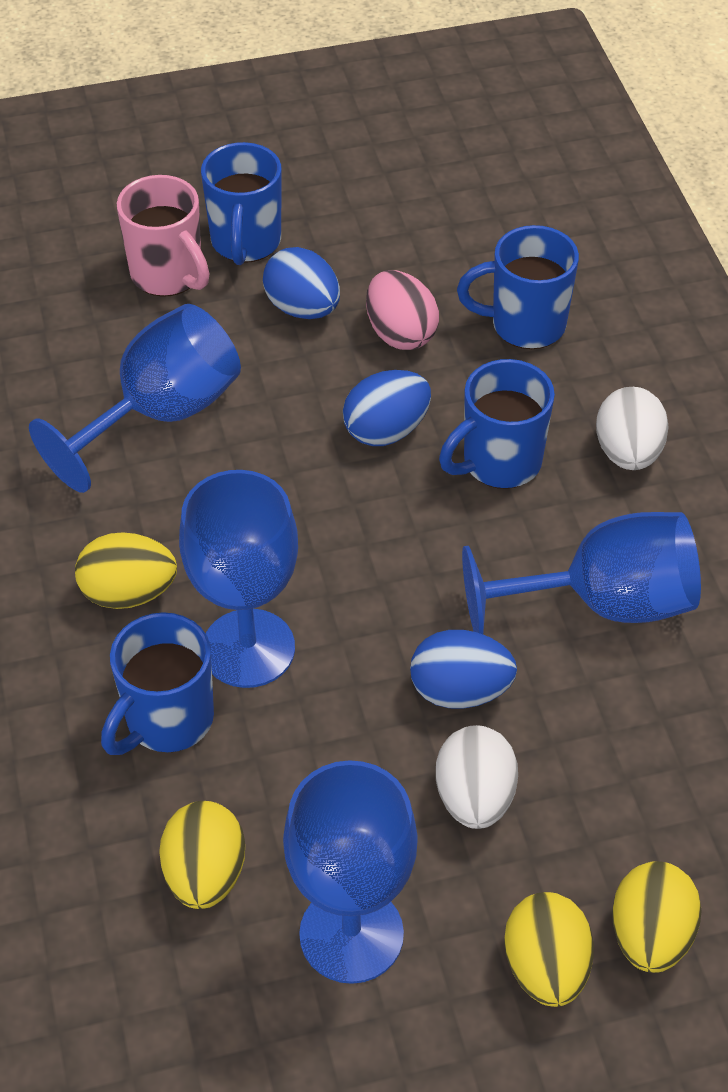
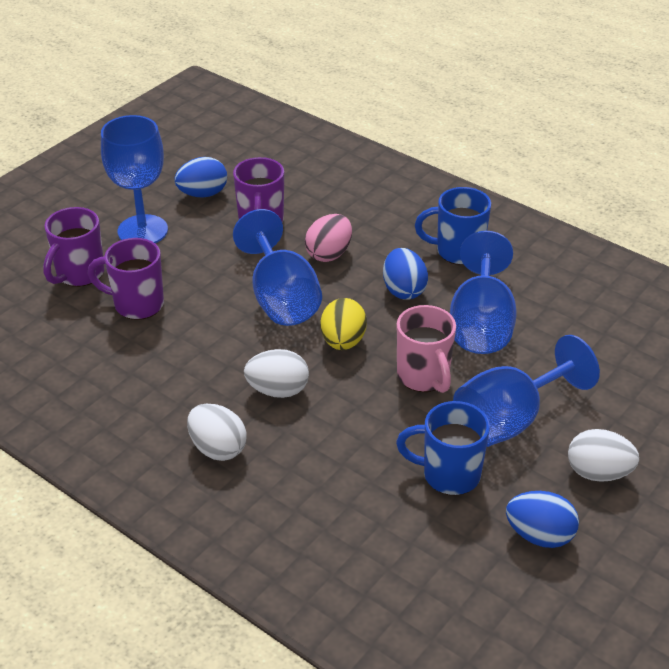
blue mug: [101,612,214,755] [201,142,282,265] [439,359,555,489] [457,225,579,349] = 4 -> [396,401,490,495] [415,187,491,265] = 2
purple mug: none = 0 -> [43,207,105,287] [88,238,164,320] [233,157,284,222] = 3
white egg: [436,725,518,829] [596,387,669,470] = 2 -> [187,404,247,461] [244,349,309,398] [568,429,639,482] = 3
yellow egg: [75,532,177,609] [159,801,245,909] [504,892,594,1007] [612,861,702,973] = 4 -> [321,298,367,350] = 1

